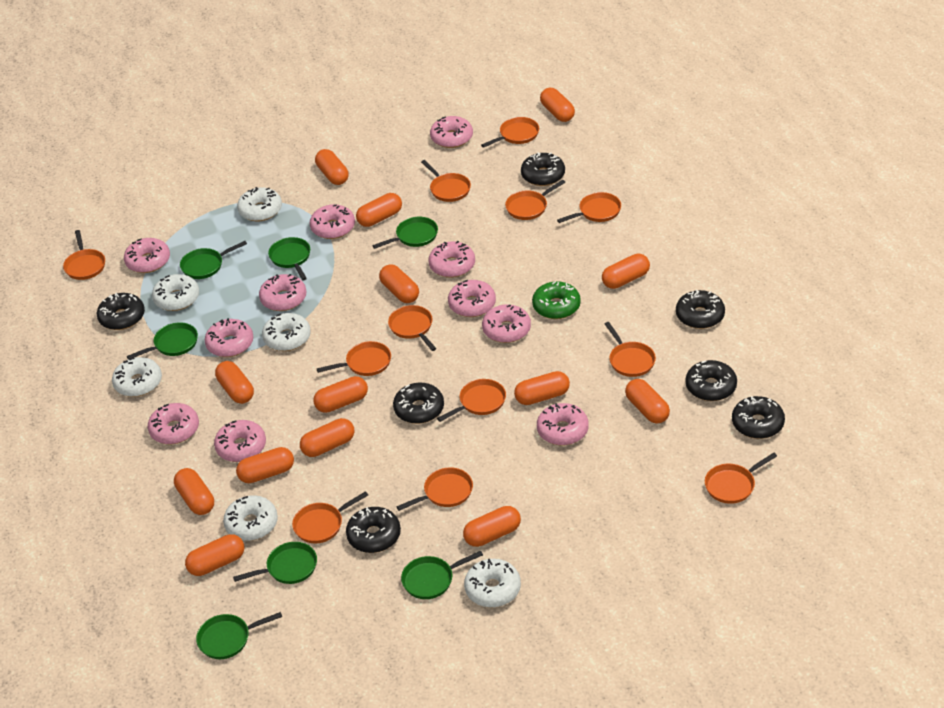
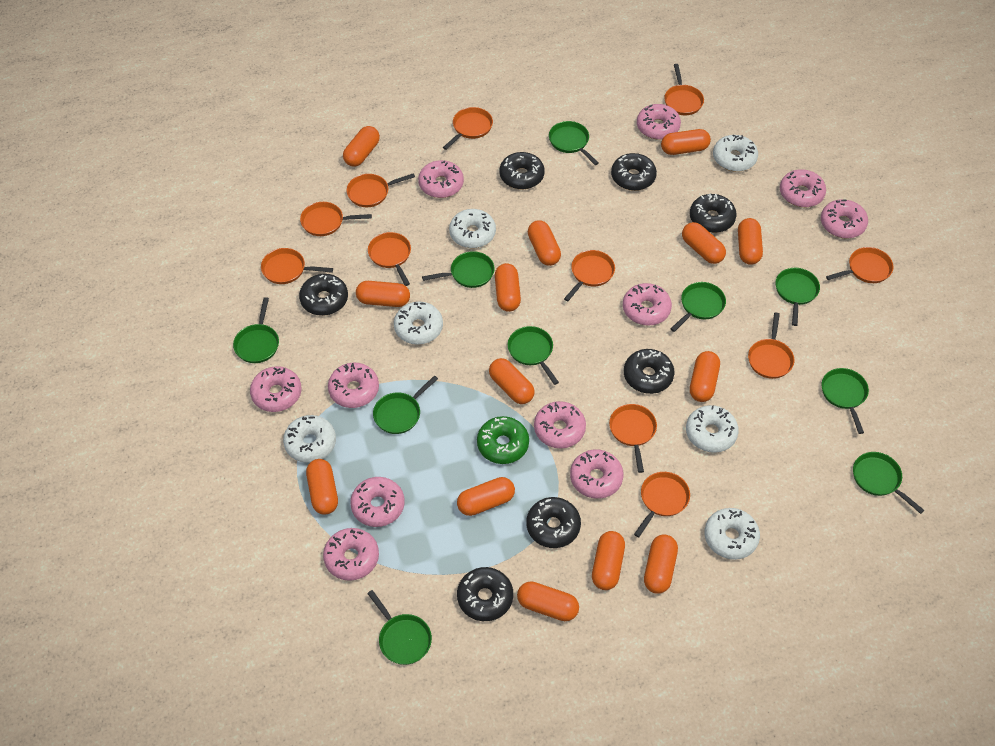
green pan: [127,322,198,359] [180,241,247,279] [196,612,282,659] [233,542,317,584] [268,237,310,280] [372,217,438,249] [401,551,483,599] = 7 -> [233,297,279,363] [367,590,432,665] [373,376,438,434] [422,251,495,288] [508,326,559,385] [549,121,598,165] [671,282,726,332] [776,268,820,326] [822,368,869,434] [853,452,924,514] = 10
orange pan: [63,230,105,280] [292,491,368,543] [317,341,391,376] [388,305,436,351] [396,467,473,511] [421,160,471,202] [437,379,506,422] [481,117,539,148] [505,180,565,220] [557,192,621,223] [605,322,656,377] [705,453,777,504] = 12 -> [261,248,333,284] [300,202,372,236] [347,173,415,207] [368,232,411,286] [443,107,493,150] [564,250,615,301] [609,404,657,473] [634,472,690,537] [664,64,704,115] [748,313,794,379] [826,247,893,283] = 11

